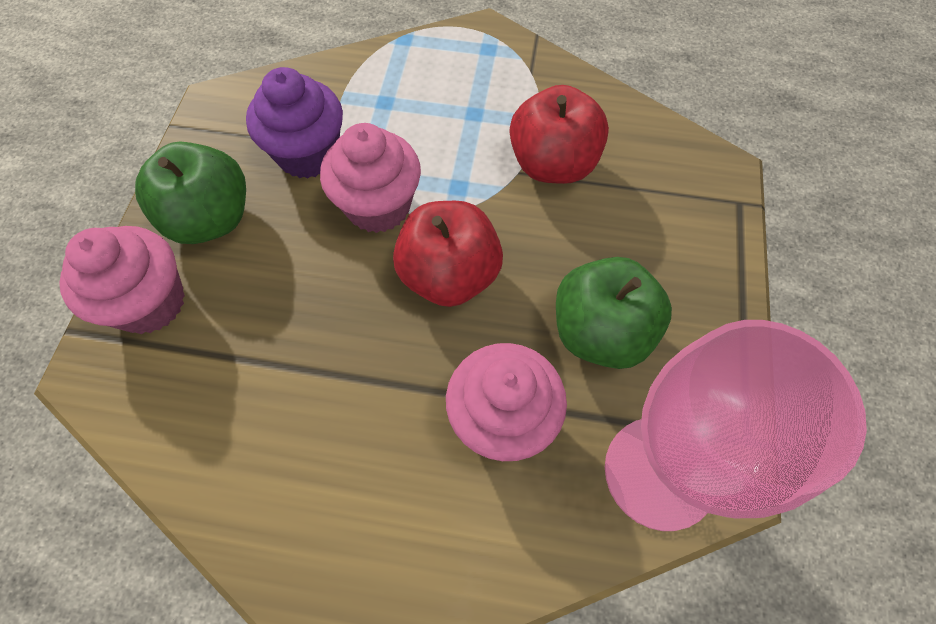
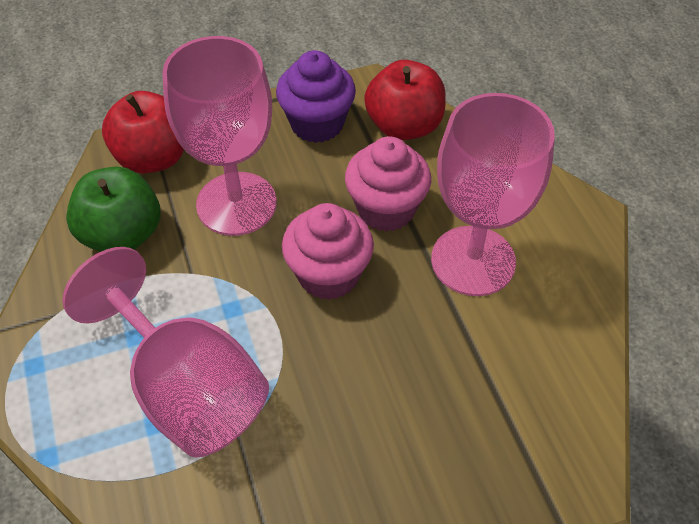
green apple: [135,141,246,244] [556,257,672,369] = 2 -> [66,166,161,252] = 1
pink cupcake: [59,226,185,334] [320,123,421,233] [446,343,567,461] = 3 -> [282,203,374,300] [345,136,431,232] = 2
pink goblet: [605,320,867,531] = 1 -> [62,247,269,458] [162,36,277,236] [431,93,555,296] = 3

